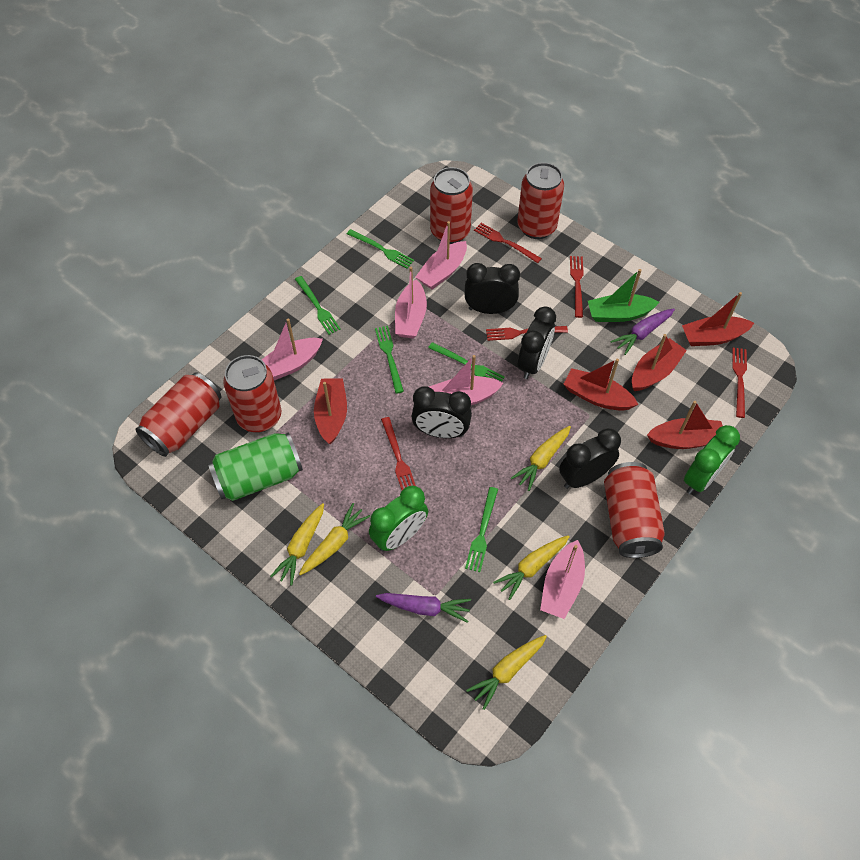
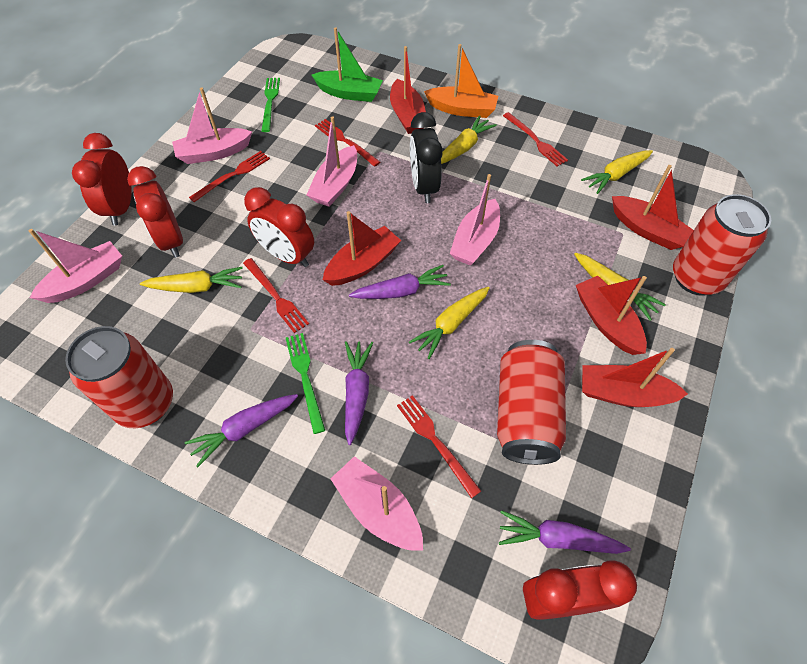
black clock: [411,387,472,438] [465,263,520,314] [517,306,556,379] [559,428,621,489] = 4 -> [410,112,443,203] = 1
green can: [208,432,303,501] = 1 -> none = 0
green clock: [369,485,428,551] [684,425,740,494] = 2 -> none = 0
green fork: [295,276,341,335] [347,229,414,269] [375,326,404,394] [428,342,505,382] [465,487,498,572] = 5 -> [261,78,280,132] [286,333,325,434] = 2
orange boat: none = 0 -> [424,44,498,118] = 1
purple carrot: [376,593,471,623] [610,308,675,355] = 2 -> [185,394,298,467] [345,341,373,445] [349,265,451,299] [499,510,631,554] = 4
red can: [135,372,222,457] [223,355,281,433] [430,167,473,244] [517,163,564,239] [604,462,665,558] = 5 -> [65,326,173,428] [497,340,566,465] [673,194,771,296] = 3
red clock: none = 0 -> [72,133,132,225] [127,166,183,258] [244,187,314,267] [523,561,637,620] = 4

